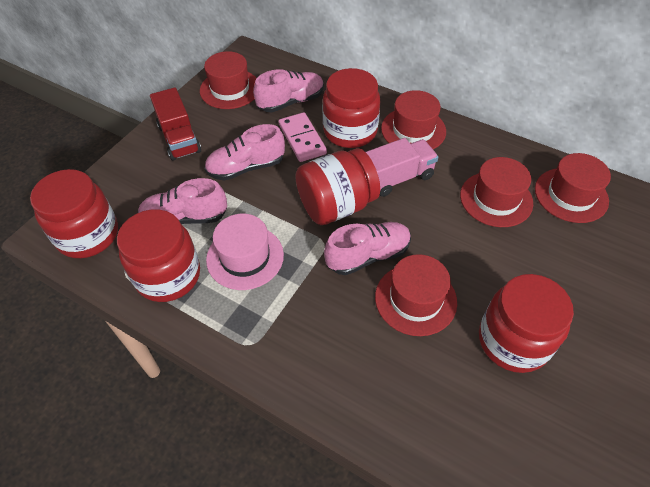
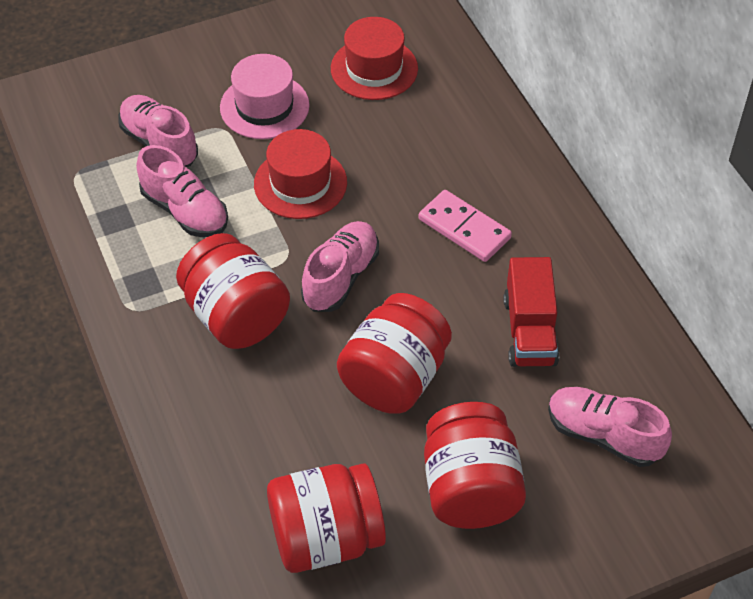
pink truck: [366,138,438,197] = 1 -> none = 0
red hat: [200,51,256,109] [375,254,457,336] [381,90,446,149] [460,157,533,227] [535,153,611,223] = 5 -> [254,129,347,219] [331,17,418,100] = 2
red jar: [30,169,118,258] [117,209,200,302] [295,148,380,225] [323,68,380,148] [479,274,574,373] = 5 -> [176,233,290,349] [267,463,386,573] [337,293,452,414] [424,402,526,529] = 4

